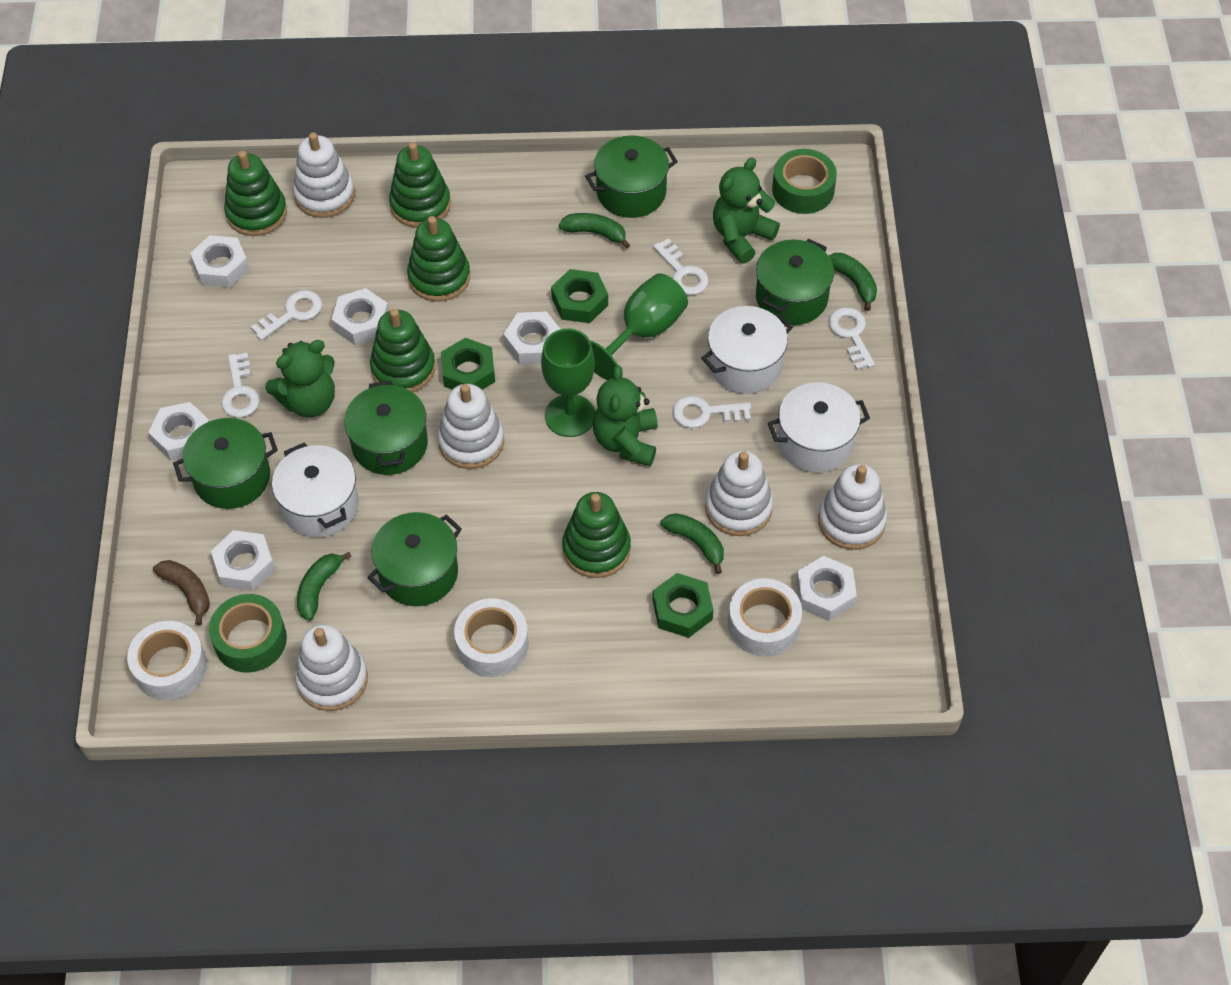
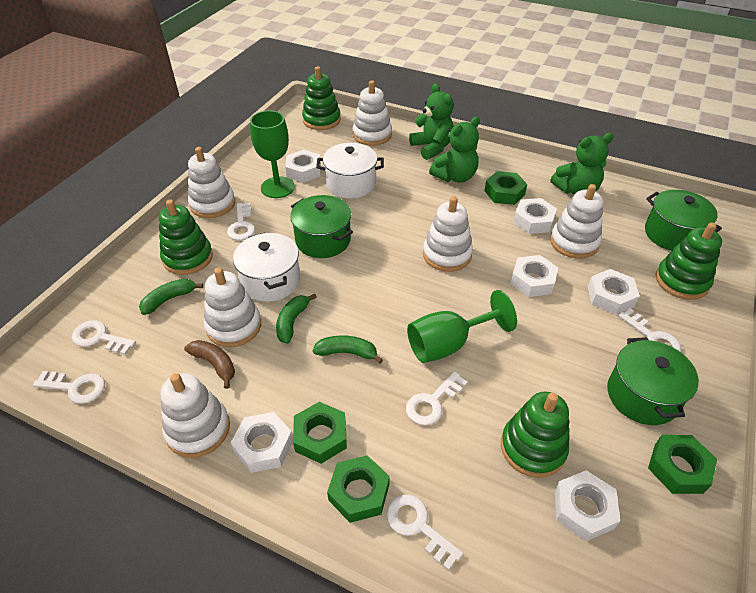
green banana: [297,552,352,621] [559,213,630,249] [661,513,724,574] [829,253,877,311] = 4 -> [139,279,203,315] [276,293,317,344] [313,335,383,364] = 3
green nut: [441,338,495,390] [551,269,608,323] [653,573,714,638] = 3 -> [293,402,347,464] [327,455,390,523] [485,171,527,205] [648,435,717,494] = 4
green pot: [173,418,278,509] [344,381,428,475] [367,512,462,606] [585,135,678,218] [756,239,834,325] = 5 -> [290,195,353,258] [607,337,699,425] [645,190,722,251] = 3
green stacking toy: [224,151,287,236] [370,309,435,392] [389,142,451,228] [407,216,470,302] [562,492,631,578] = 5 -> [159,199,213,275] [302,66,341,130] [501,392,569,478] [656,222,722,300] = 4
green tape: [209,594,287,673] [772,149,837,214] = 2 -> none = 0
white key: [221,353,260,418] [251,290,322,340] [653,238,709,295] [673,396,751,428] [828,307,875,370] = 5 -> [33,371,105,404] [72,320,136,355] [227,203,255,240] [386,495,463,570] [406,371,468,425] [618,308,681,352] = 6
white pot: [272,443,359,537] [701,306,793,394] [768,382,870,473] = 3 -> [233,232,300,302] [316,143,384,199] = 2
white stacking toy: [293,132,355,218] [295,624,368,711] [437,384,504,469] [705,450,773,536] [818,464,887,550] = 5 -> [161,373,230,458] [188,147,235,218] [204,268,261,347] [352,80,392,146] [423,196,473,272] [550,184,603,259] = 6
white tape: [127,621,207,700] [454,598,529,677] [728,578,802,657] = 3 -> none = 0

